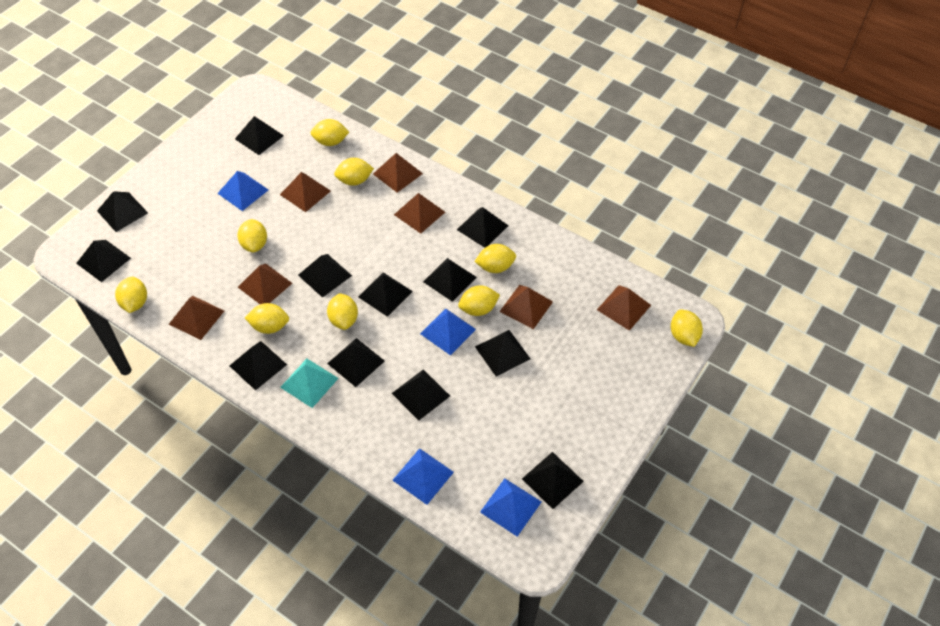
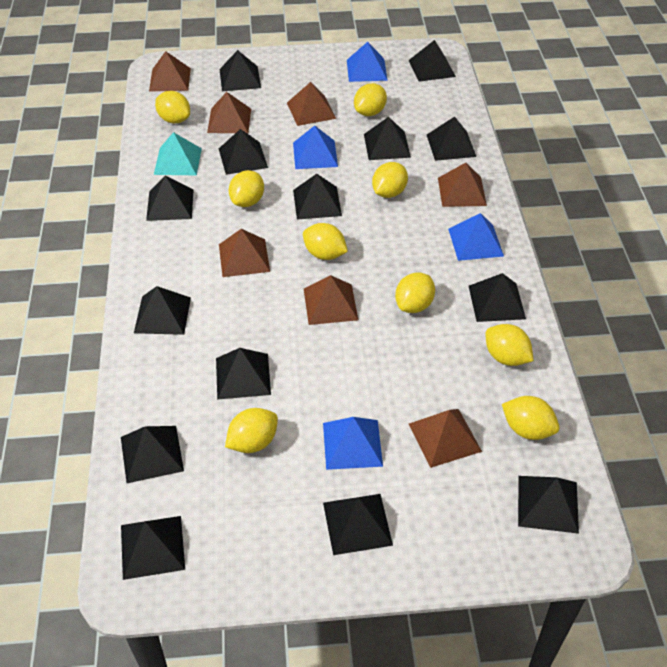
black pyramid: [76,240,131,282] [97,191,148,232] [230,341,287,390] [235,116,284,155] [298,254,352,298] [327,338,384,387] [358,272,413,317] [392,369,450,421] [423,258,477,302] [457,207,508,248] [475,330,530,377] [522,452,584,509] = 12 -> [121,426,184,483] [121,516,185,580] [134,286,191,335] [146,176,194,221] [216,348,271,400] [219,50,261,91] [219,129,268,175] [293,174,342,220] [323,494,393,555] [364,117,411,160] [408,40,456,82] [427,116,476,161] [469,273,526,322] [518,476,579,534] = 14

